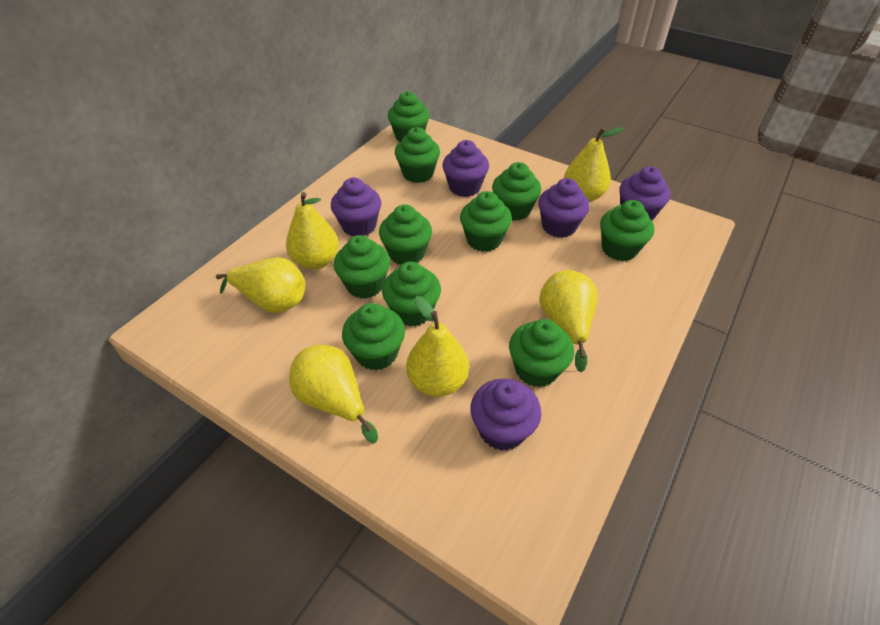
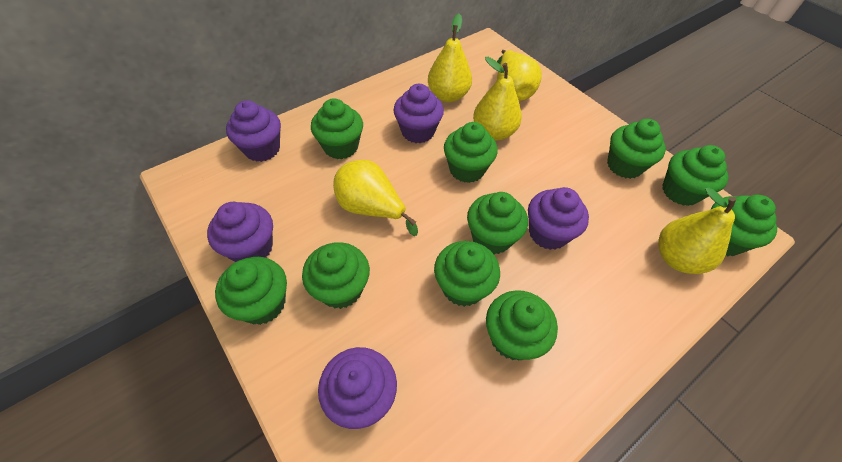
yellow pear: [216,257,305,313] [286,192,339,269] [289,345,378,443] [406,296,469,397] [539,270,598,372] [564,127,624,202] = 6 -> [333,160,418,236] [428,14,472,102] [473,57,522,141] [497,50,542,101] [658,187,736,274] = 5

